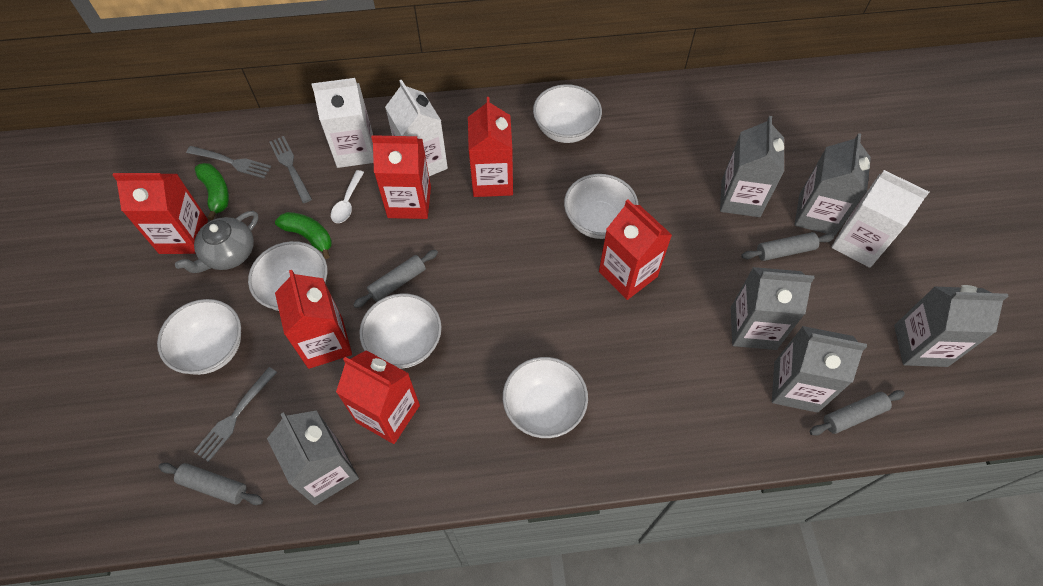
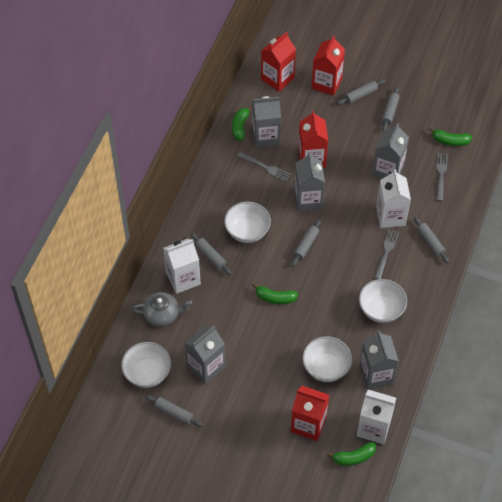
green banana: [195,163,229,220] [275,212,332,259] = 2 -> [232,106,252,141] [252,283,298,304] [327,442,376,466] [429,127,472,146] = 4
grey carton: [267,410,359,505] [720,116,784,217] [731,267,815,350] [772,326,867,413] [794,133,871,236] [894,285,1009,367] = 6 -> [184,326,225,384] [252,96,281,148] [294,152,325,211] [360,330,399,389] [372,123,409,179] = 5
grey rolling pin: [158,463,263,505] [353,250,438,308] [741,232,834,261] [809,390,905,436] = 4 -> [145,395,203,427] [191,233,231,275] [292,219,321,266] [337,79,385,105] [382,86,400,131] [414,217,449,263] = 6
red carton: [112,173,208,254] [275,270,352,369] [336,350,420,444] [371,135,431,219] [468,97,513,197] [599,199,672,300] = 6 -> [261,32,296,92] [291,386,329,441] [298,111,328,168] [312,35,345,96] = 4
white bowl: [157,299,241,375] [248,241,328,311] [359,293,442,369] [503,357,588,438] [533,84,602,143] [564,174,638,239] = 6 -> [121,342,171,388] [224,202,271,243] [303,336,352,382] [359,279,407,323] = 4
white spoon: [331,170,364,223] = 1 -> none = 0

